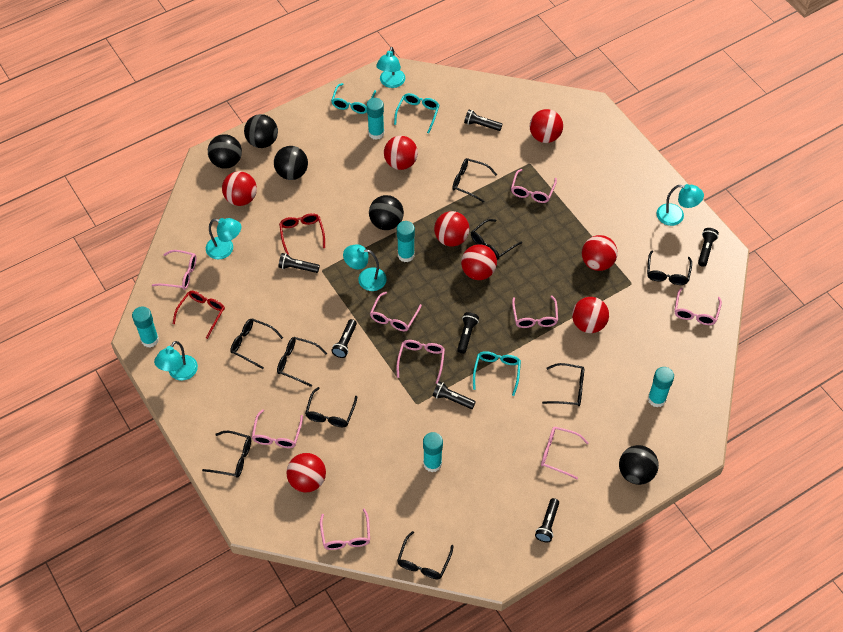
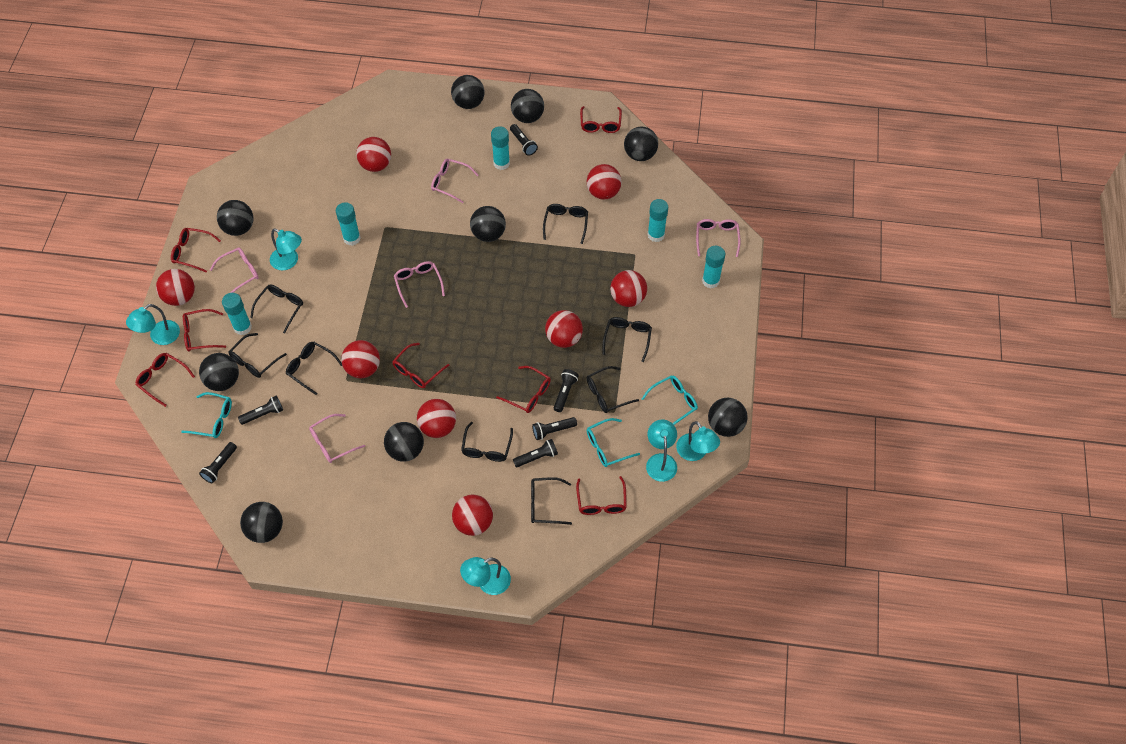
black ball: [208,134,242,169] [244,114,278,148] [274,146,308,180] [369,195,404,230] [619,445,659,485] = 5 -> [199,353,239,391] [217,200,253,236] [240,502,283,543] [384,422,424,462] [451,75,484,109] [470,206,506,242] [511,89,544,123] [624,126,658,161] [708,398,748,437] = 9
black flashlight: [278,253,320,273] [332,319,357,358] [433,381,476,409] [457,312,479,354] [464,109,502,131] [535,498,559,542] [698,228,719,267] = 7 -> [199,442,237,483] [238,396,283,425] [510,124,538,156] [513,439,558,467] [532,417,577,440] [554,369,579,412] = 6
black glasses: [202,431,251,477] [230,318,283,369] [277,337,327,387] [305,387,357,427] [397,531,454,579] [452,158,497,203] [471,219,522,260] [542,363,584,406] [647,251,692,285] = 9 -> [229,333,287,378] [250,284,303,333] [286,342,342,395] [461,422,513,462] [531,477,572,525] [543,204,588,244] [587,366,639,413] [603,317,652,362] = 8
pink glasses: [152,250,196,290] [252,409,303,448] [320,508,370,550] [370,292,422,331] [397,340,445,384] [511,169,557,203] [512,295,558,328] [541,427,589,479] [674,288,722,325] = 9 -> [210,248,259,293] [309,414,365,463] [394,261,445,308] [431,158,478,203] [696,219,741,257] = 5
red glasses: [173,291,225,339] [279,213,325,255] = 2 -> [135,353,195,407] [171,228,221,272] [183,309,226,352] [392,343,449,388] [496,366,551,413] [576,476,627,515] [580,106,622,133] = 7

